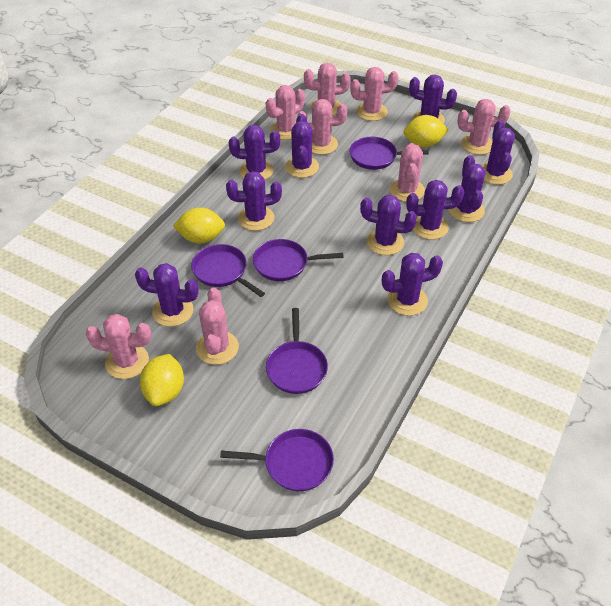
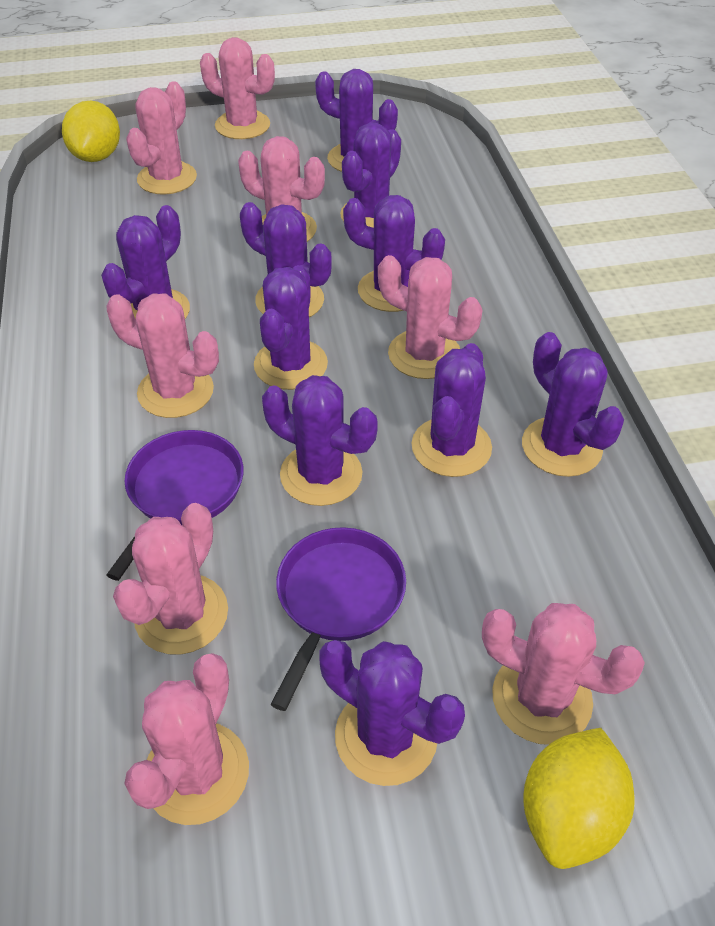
purple pan: [191,244,265,297] [220,429,334,491] [253,239,344,281] [266,308,328,394] [349,137,429,170] = 5 -> [106,430,244,581] [271,527,406,711] = 2
yellow lemon: [140,354,184,406] [173,207,225,243] [403,115,448,147] = 3 -> [62,101,120,162] [524,728,635,869] = 2

